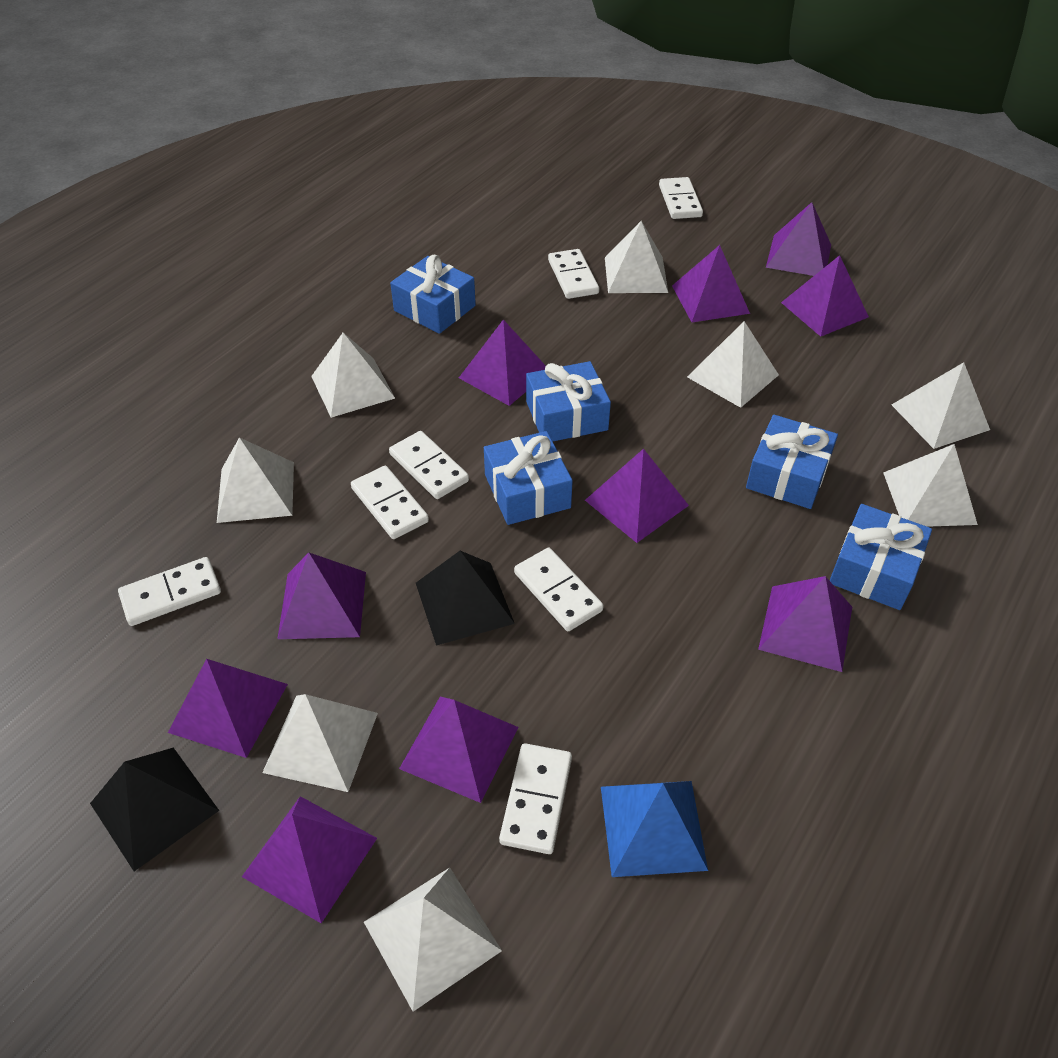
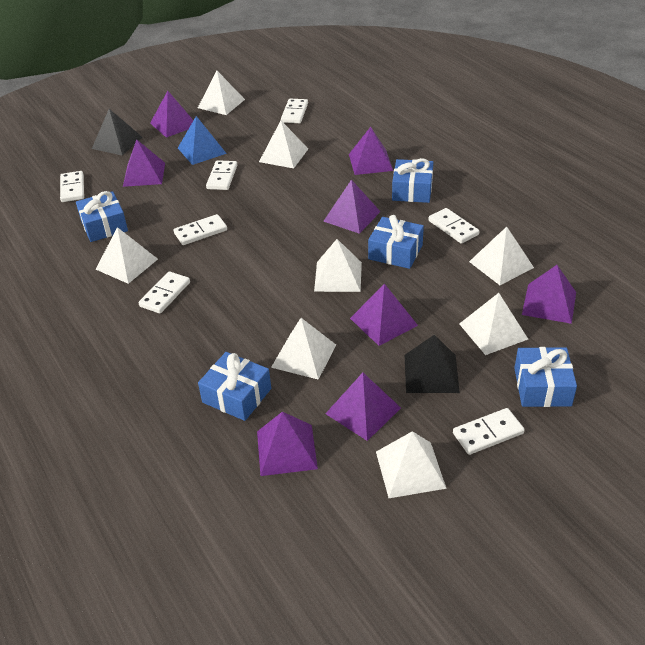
purple pyramid: [168,659,288,758] [242,796,377,923] [277,553,366,639] [399,697,518,803] [459,320,546,406] [585,449,689,543] [672,245,750,322] [758,576,852,672] [766,202,831,276] [781,255,869,337] = 10 -> [123,139,165,187] [150,91,194,138] [257,412,318,476] [324,180,381,234] [325,373,401,441] [349,127,393,175] [350,284,418,346] [522,265,576,324] = 8

